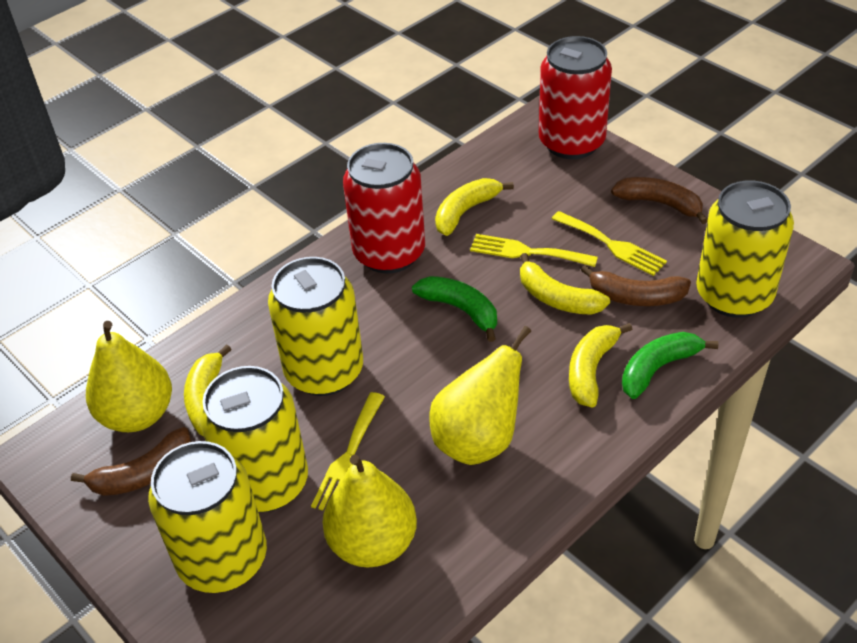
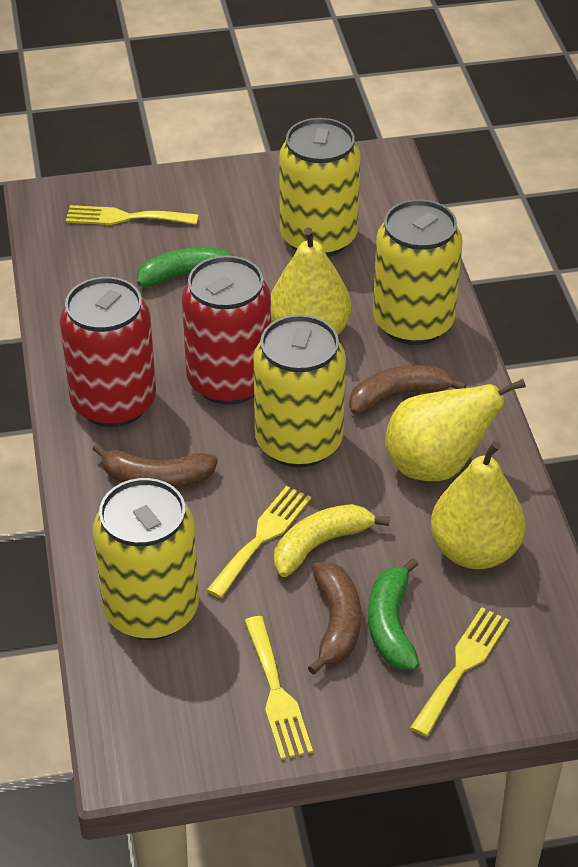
yellow banana: [184,344,231,436] [435,178,514,236] [520,253,610,315] [569,323,633,408] = 4 -> [274,504,390,577] = 1
yellow fork: [311,392,385,510] [470,234,598,267] [552,211,667,276] = 3 -> [66,205,198,225] [206,486,311,598] [244,616,313,760] [410,607,510,737] = 4

